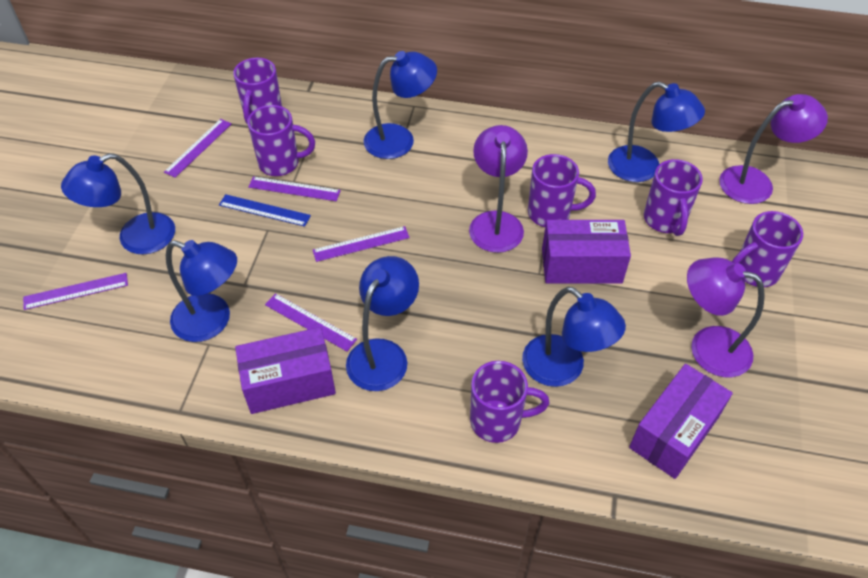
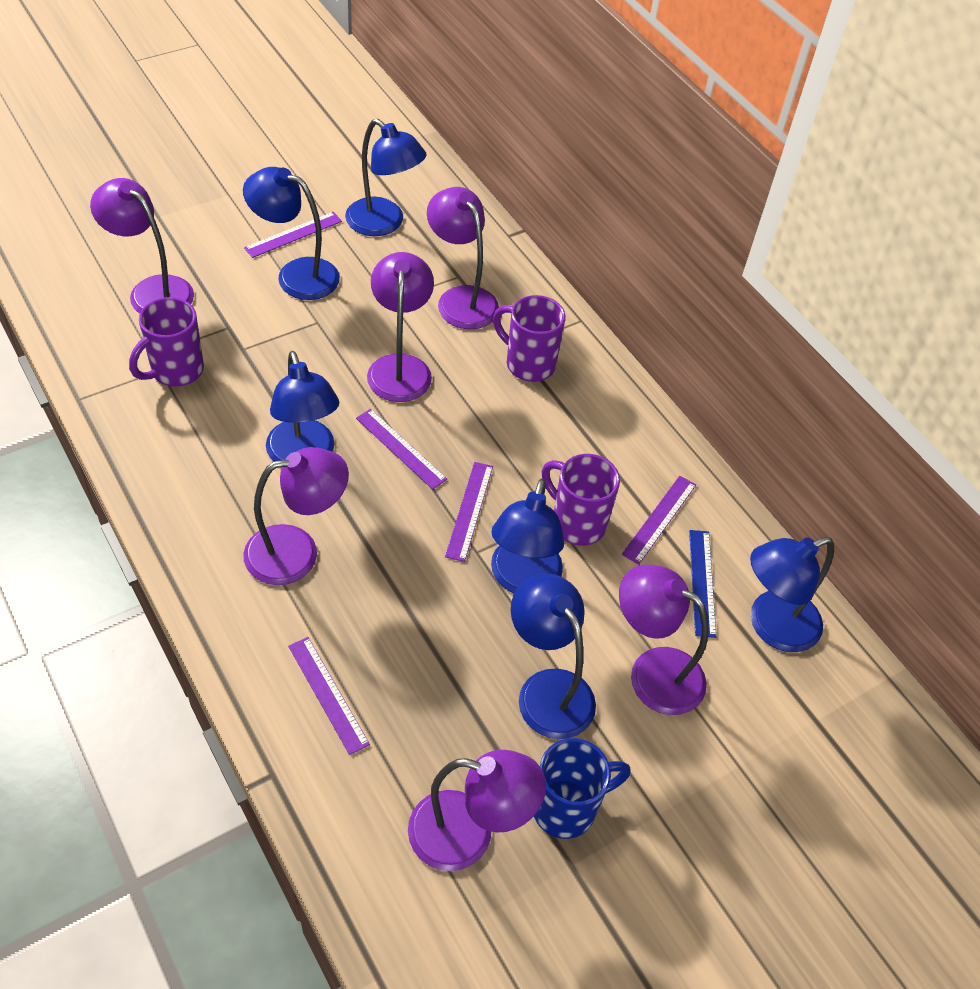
blue mug: none = 0 -> [534,738,631,839] = 1
purple box: [235,327,336,414] [542,220,631,284] [629,364,733,479] = 3 -> none = 0
purple lamp: [469,125,528,253] [687,257,765,377] [719,94,828,204] = 3 -> [90,178,194,314] [243,447,349,585] [367,252,434,402] [408,750,546,871] [427,187,499,329] [619,565,708,715] = 6
purple mug: [233,58,282,123] [247,105,315,176] [470,361,550,443] [528,154,596,227] [644,159,703,236] [732,211,803,287] = 6 -> [129,297,204,387] [493,295,566,382] [542,454,620,546] = 3

